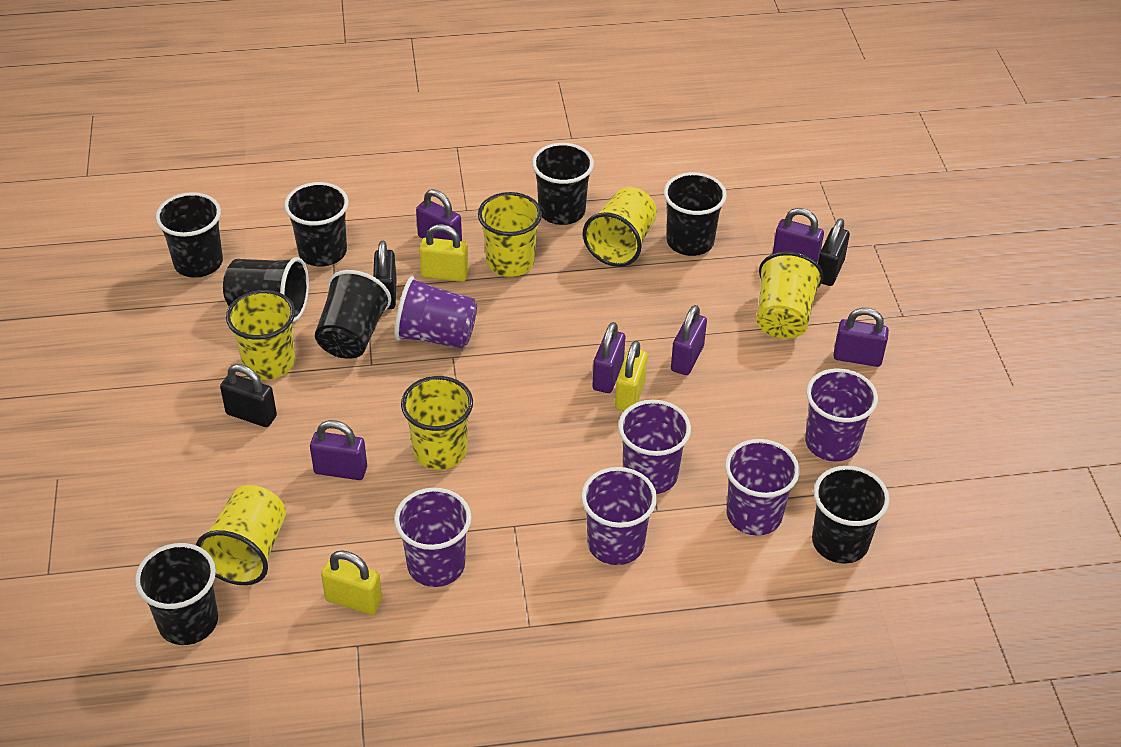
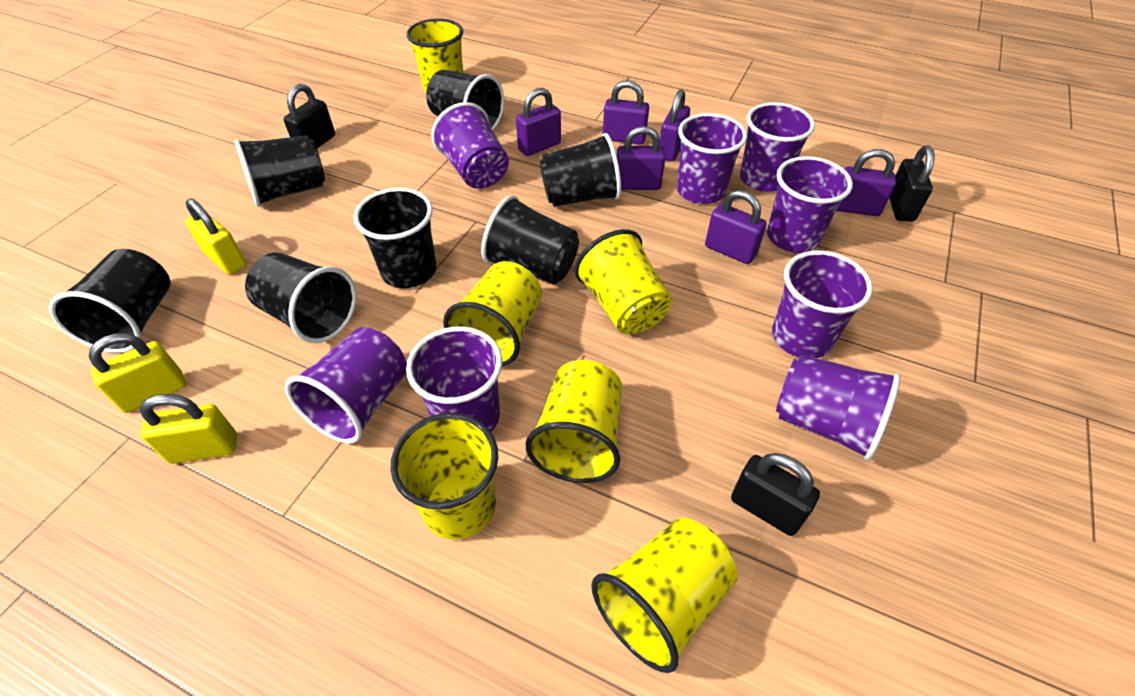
black cup: [135,543,218,645] [156,192,223,278] [223,257,309,322] [284,182,349,266] [315,270,391,358] [532,143,594,225] [664,172,727,256] [812,466,890,563] = 8 -> [49,249,170,353] [234,135,325,207] [245,253,356,343] [353,188,436,288] [426,70,504,131] [481,195,579,285] [540,133,621,207] = 7
purple cup: [394,488,471,587] [395,276,477,349] [581,467,657,565] [618,400,691,494] [725,439,800,536] [805,368,878,461] = 6 -> [285,327,407,444] [406,326,502,432] [431,102,509,189] [677,113,747,204] [740,102,815,192] [767,156,853,253] [772,251,873,358] [776,354,901,461] = 8

